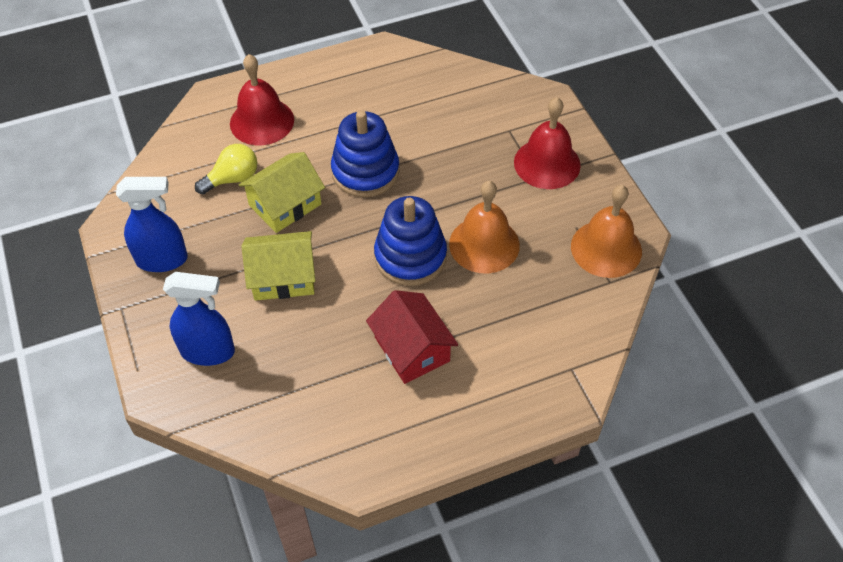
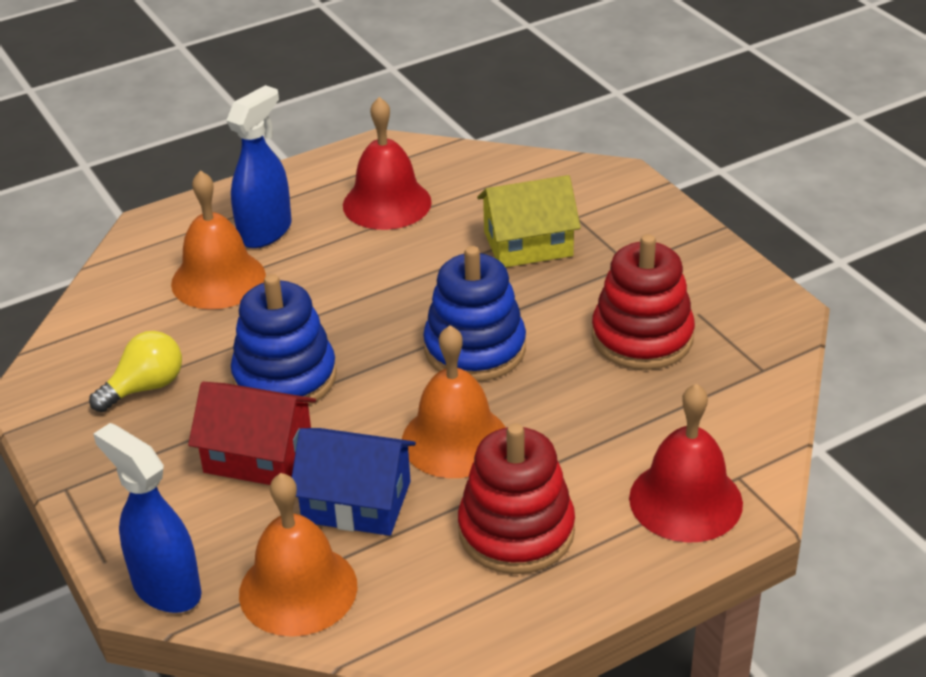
blue house: none = 0 -> [292,428,416,536] = 1
orange bell: [449,181,520,274] [571,185,642,278] = 2 -> [171,170,266,309] [239,473,357,637] [402,325,506,478] = 3
red stacking toy: none = 0 -> [458,423,575,574] [592,234,695,370] = 2
yellow house: [239,152,325,233] [241,231,316,301] = 2 -> [477,175,581,267] = 1

